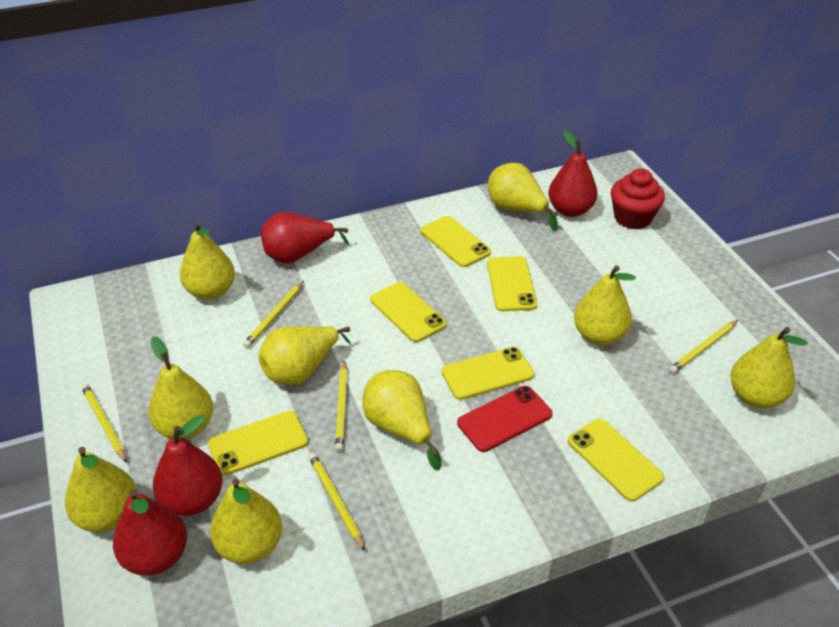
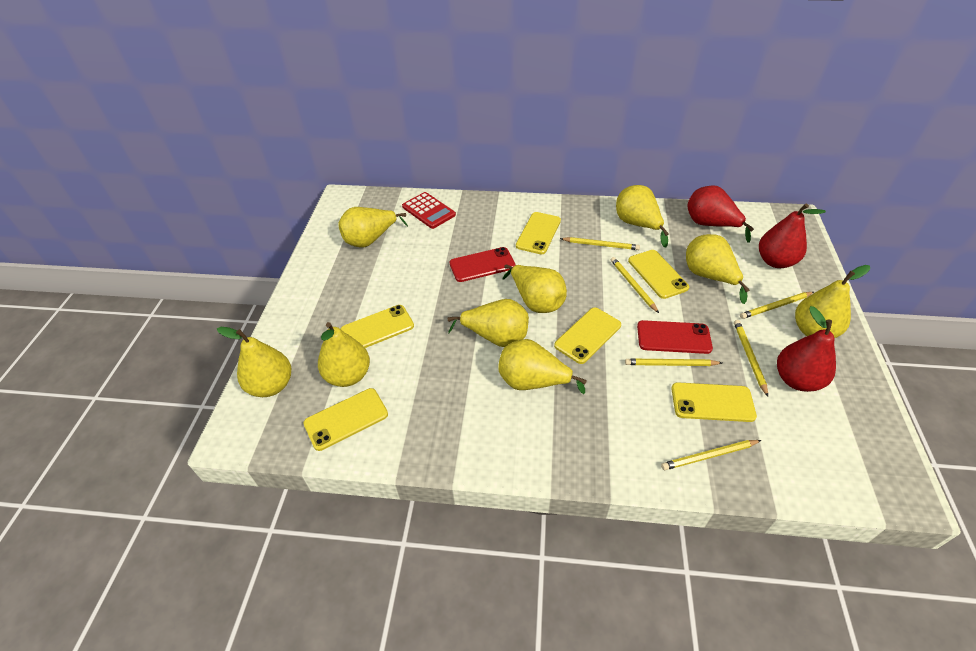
red calculator: none = 0 -> [402,192,456,229] = 1
red cupcake: [611,168,665,229] = 1 -> none = 0
red pear: [113,489,187,576] [153,415,223,516] [261,212,349,264] [548,130,598,217] = 4 -> [687,185,754,243] [759,204,826,268] [777,306,836,392] = 3
red phone: [457,386,553,452] = 1 -> [450,247,516,282] [637,320,713,354] = 2
yellow pencil: [81,383,127,463] [243,281,304,348] [308,453,365,551] [335,360,348,452] [669,320,738,374] = 5 -> [560,237,640,250] [611,257,659,313] [625,359,722,366] [661,440,761,470] [734,320,768,397] [740,292,814,319] = 6

